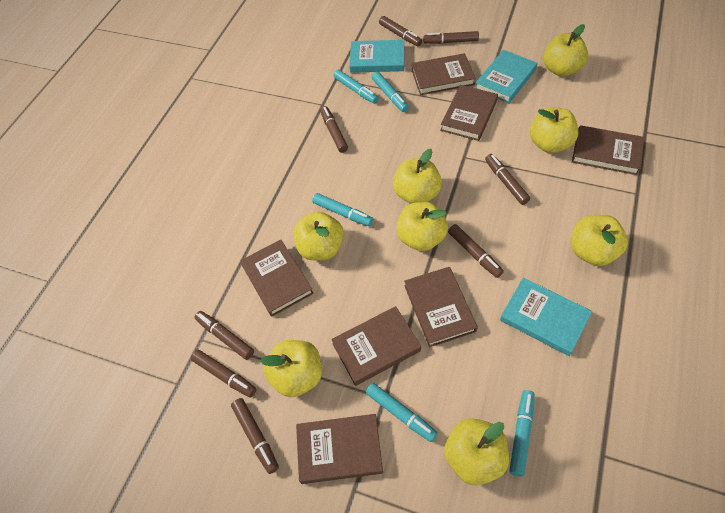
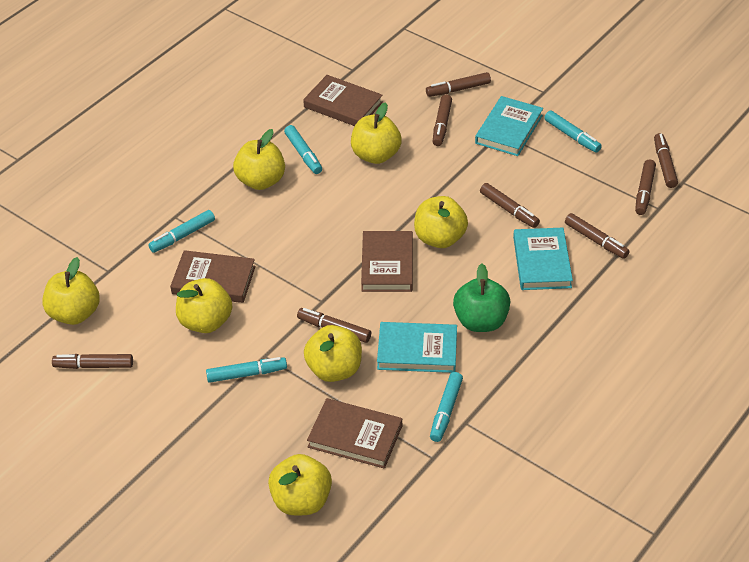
brown book: [240,239,314,317] [296,414,383,484] [331,306,421,386] [404,267,478,347] [411,53,476,95] [440,85,498,141] [572,125,644,175] = 7 -> [170,250,255,303] [303,75,383,126] [307,398,402,469] [361,231,413,292] = 4
green apple: none = 0 -> [453,264,510,332] = 1
yellow apple: [260,340,322,397] [293,212,344,260] [393,149,442,204] [397,202,448,251] [444,418,509,486] [530,107,578,153] [543,24,588,77] [571,215,628,266] = 8 -> [42,257,100,325] [176,278,232,333] [233,129,285,190] [268,454,332,516] [304,325,362,382] [351,102,402,164] [414,196,468,248] = 7

